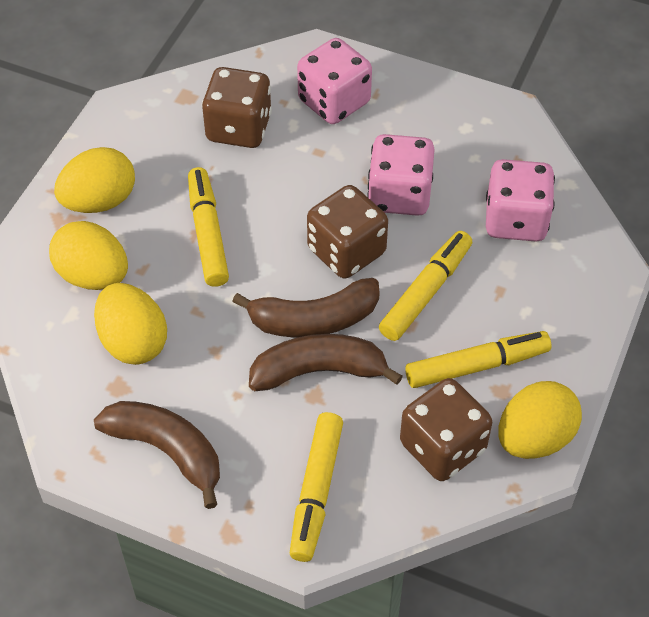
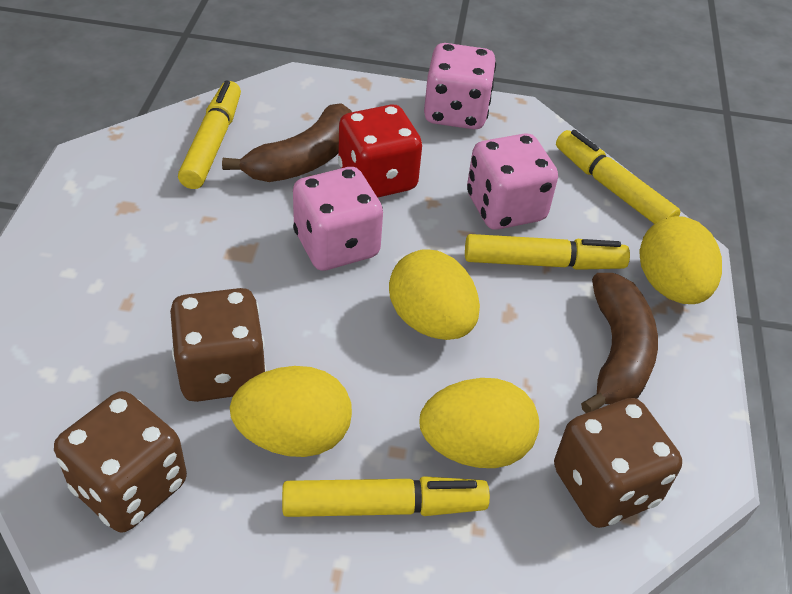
brown banana: [94,401,220,509] [232,278,380,338] [249,334,403,391] = 3 -> [222,103,352,182] [581,273,658,413] = 2
red dice: none = 0 -> [338,104,422,198] = 1

